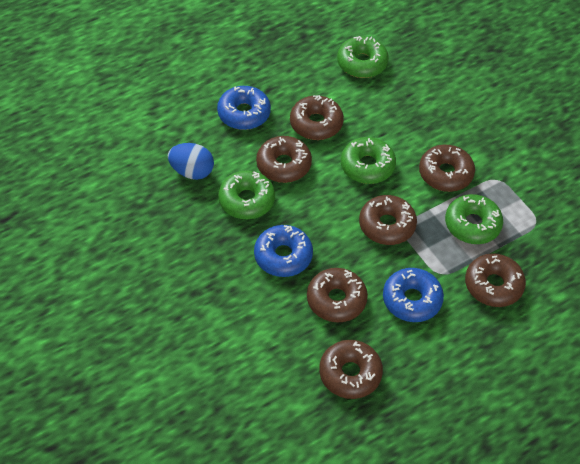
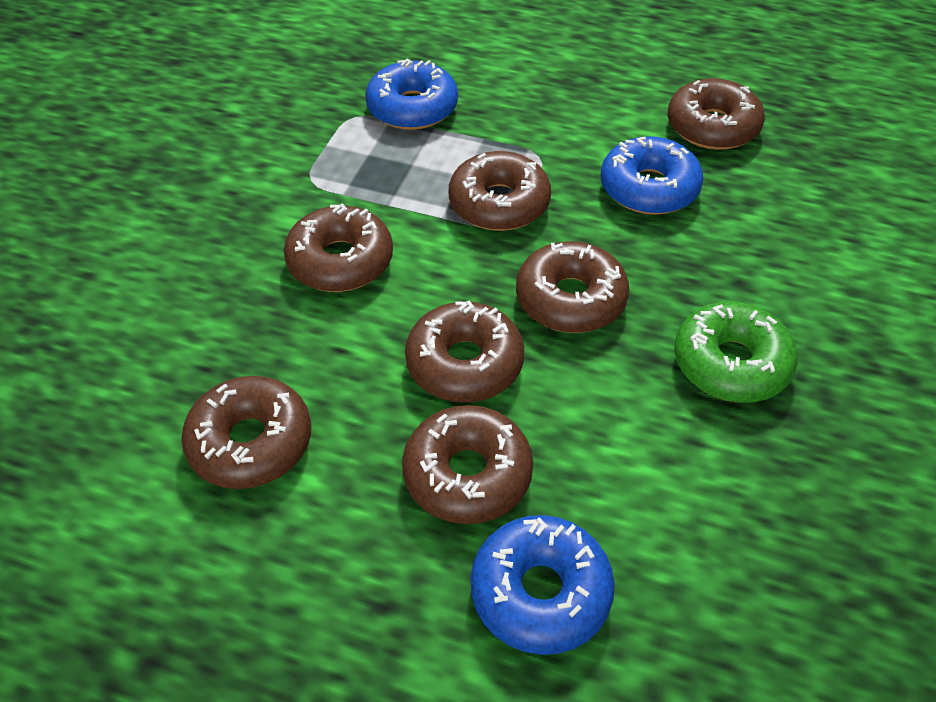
blue egg: [168,143,214,180] = 1 -> none = 0
green donut: [218,170,275,219] [337,36,389,78] [341,137,396,184] [445,194,503,244] = 4 -> [674,302,798,403] = 1

